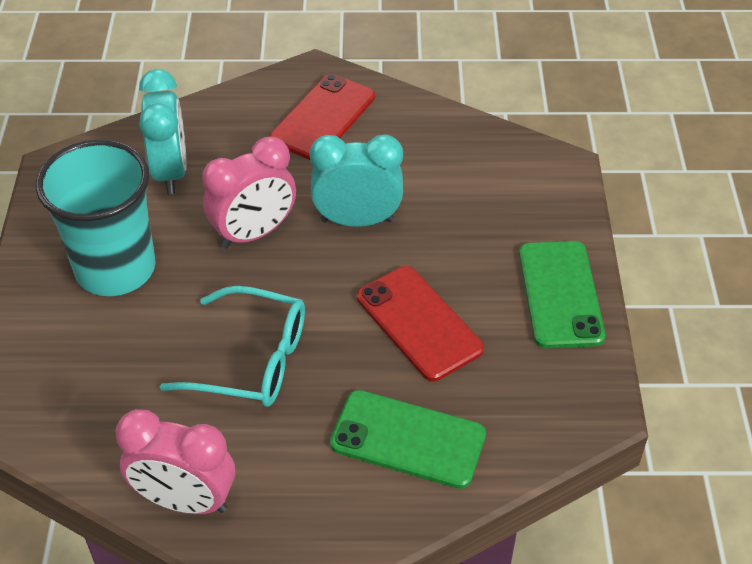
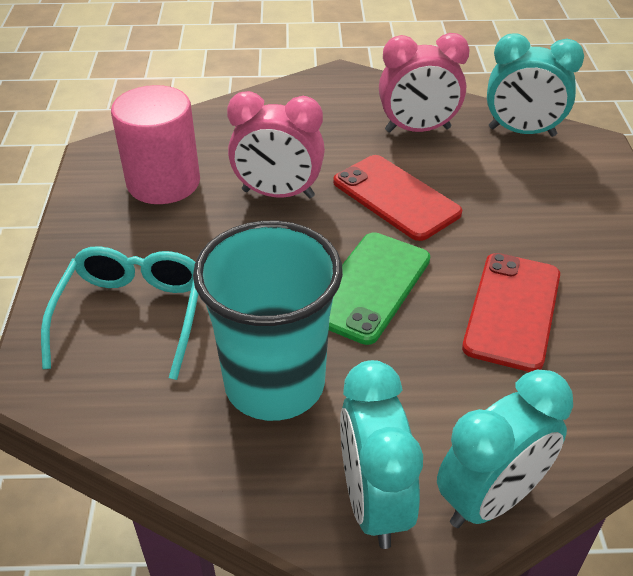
green phone: [330,390,486,489] [519,241,605,348] = 2 -> [329,232,430,345] = 1
pink cylinder: none = 0 -> [111,85,200,204] = 1
turquoise clock: [139,69,187,194] [310,135,403,227] = 2 -> [340,360,423,549] [437,370,573,528] [487,33,584,137] = 3

